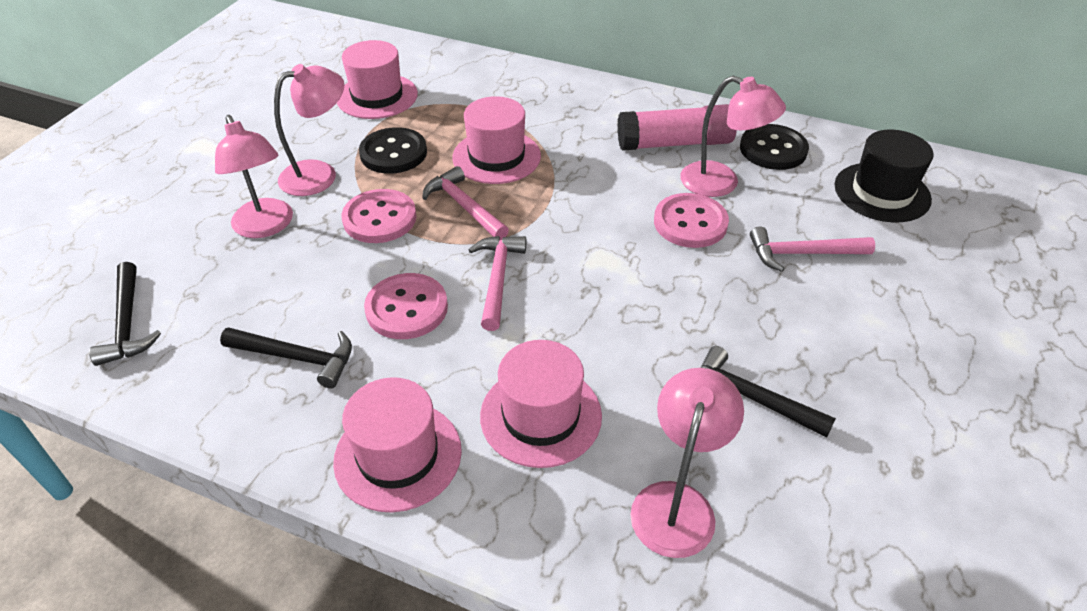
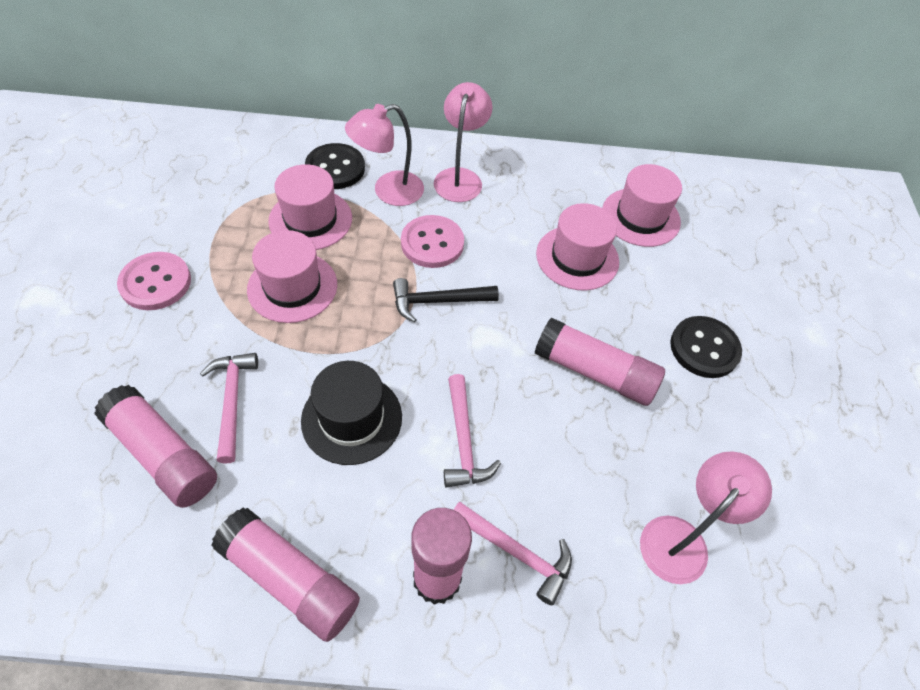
black hammer: [89,262,161,366] [220,327,352,388] [700,346,836,438] = 3 -> [393,278,499,323] = 1
pink button: [342,189,416,243] [364,273,448,339] [654,193,729,248] = 3 -> [117,252,191,310] [401,215,464,268] = 2
pink glue stick: [617,104,737,151] = 1 -> [94,385,217,508] [211,507,360,642] [411,508,472,605] [534,318,665,406] = 4
pink lamp: [215,115,293,238] [274,64,344,196] [630,368,744,558] [680,76,786,197] = 4 -> [345,104,424,206] [434,82,493,202] [640,451,772,584] = 3

